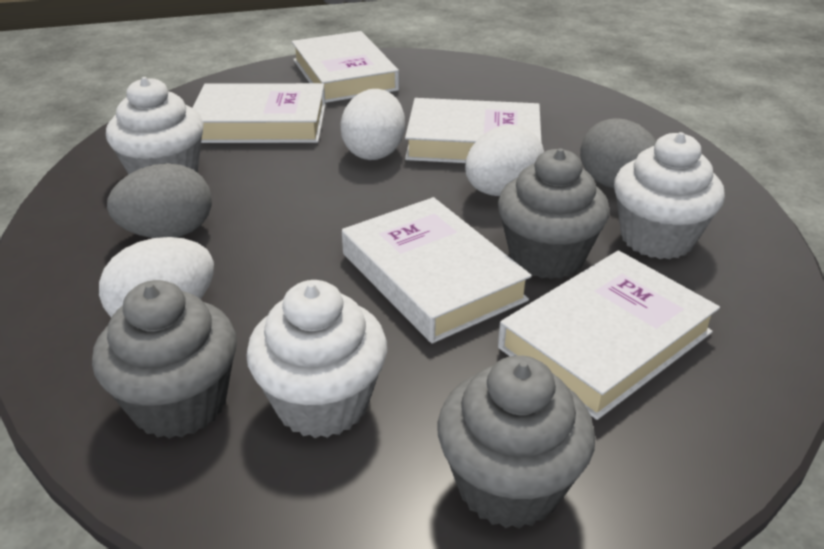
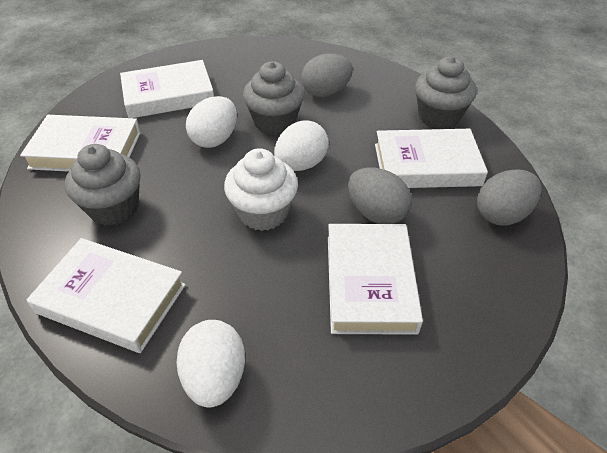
grey egg: [107,163,212,238] [580,118,657,188] = 2 -> [301,53,353,97] [348,167,412,224] [477,169,542,225] = 3
white cupcake: [106,77,204,174] [246,280,387,438] [614,132,725,259] = 3 -> [224,148,298,231] = 1

